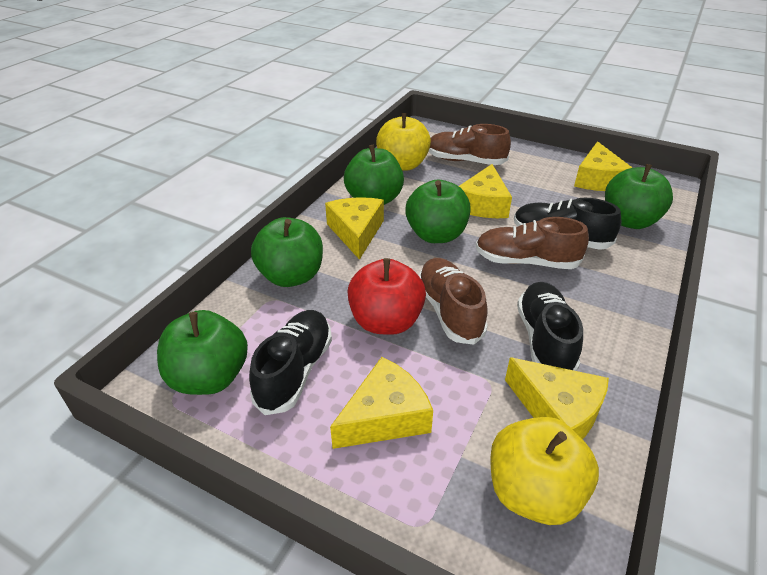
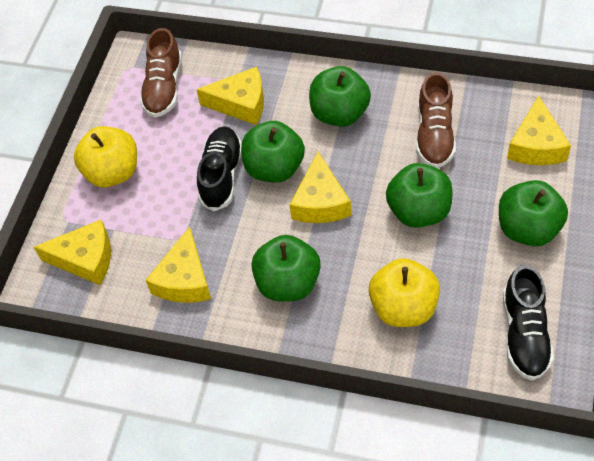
black shoe: [249,310,332,415] [514,198,621,250] [517,282,583,371] = 3 -> [197,126,242,211] [503,265,554,381] = 2
brown shoe: [418,258,488,345] [429,124,511,165] [476,217,589,269] = 3 -> [140,28,182,118] [416,72,456,168] = 2
red apple: [347,258,426,335] = 1 -> none = 0

